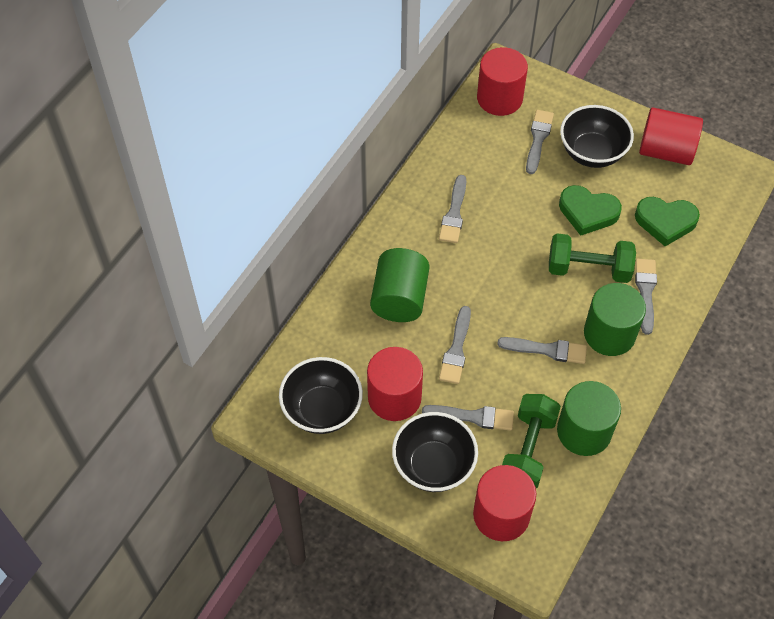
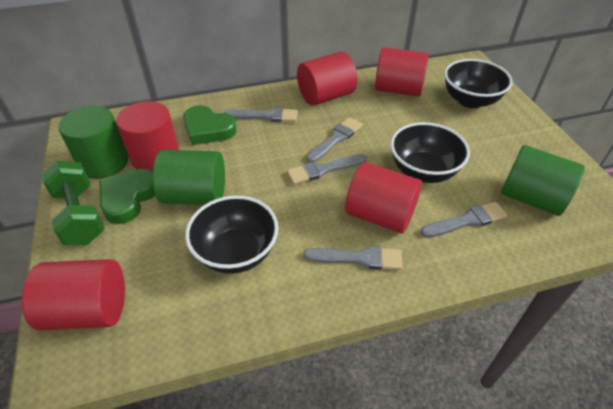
green dumbbell: [502,394,561,488] [549,233,636,283] = 2 -> [42,161,105,245] = 1
grey brush: [422,405,514,431] [439,175,466,243] [439,306,471,384] [497,337,587,364] [526,110,554,174] [635,259,657,335] = 6 -> [224,108,298,122] [287,154,367,184] [303,246,403,270] [306,117,363,163] [420,202,508,238] = 5
red cylinder: [367,347,423,421] [473,465,536,541] [477,47,528,116] [639,108,703,165] = 4 -> [22,259,125,330] [116,101,179,172] [297,52,358,106] [345,162,422,234] [375,47,429,96] = 5

